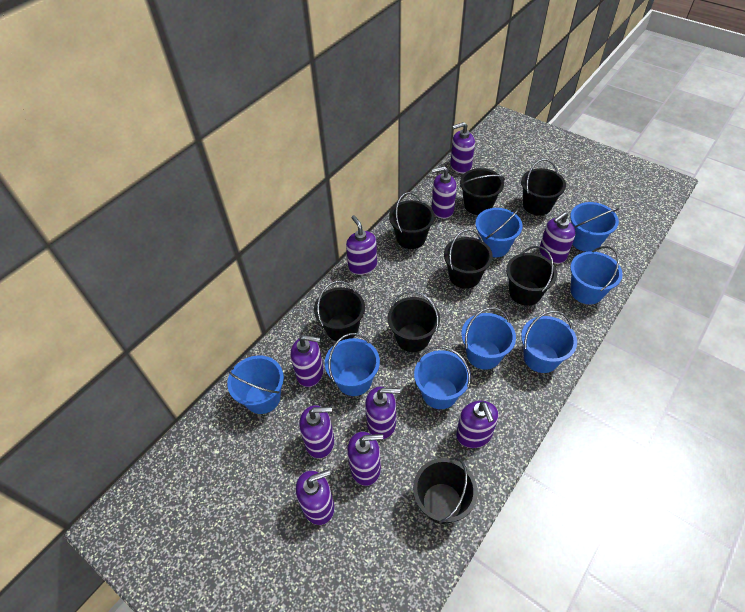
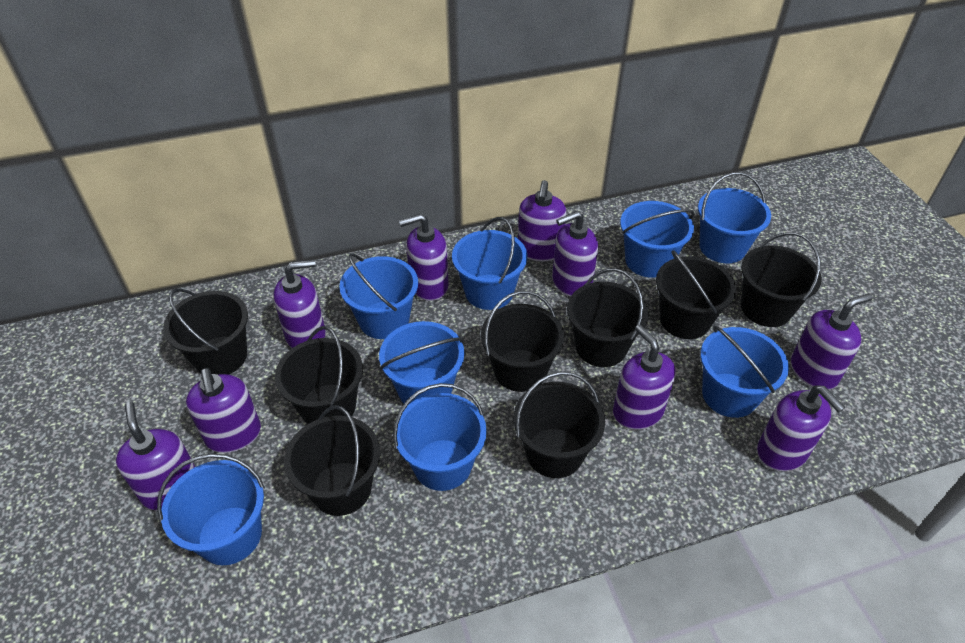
purple soap dispenser: [290,335,324,387] [296,469,335,525] [299,405,334,458] [346,215,377,275] [347,432,383,486] [365,387,400,439] [432,166,457,219] [450,122,475,173] [456,401,498,448] [539,212,576,264] = 10 -> [116,402,195,511] [186,368,261,453] [273,259,326,348] [399,214,449,301] [518,180,566,262] [552,211,598,297] [613,325,676,430] [757,386,845,471] [791,293,873,390] = 9

